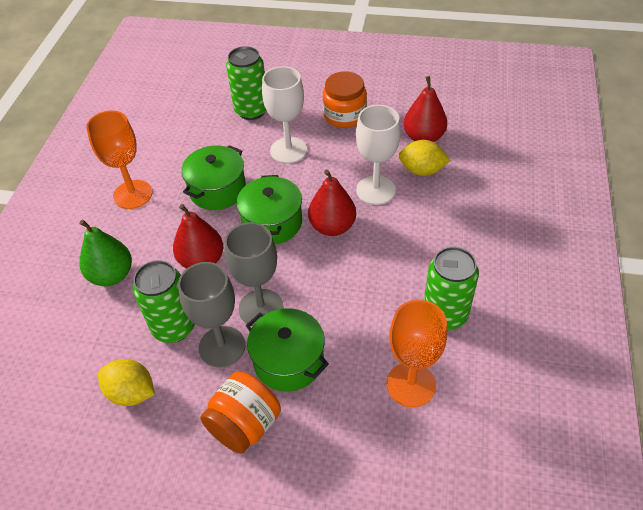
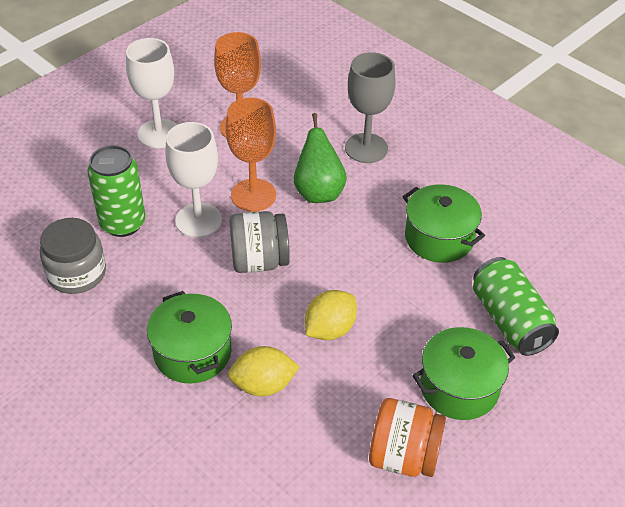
green can: [133,260,195,343] [226,46,266,120] [424,247,479,330] = 3 -> [88,145,146,237] [473,257,559,356] = 2
grey goblet: [178,262,245,367] [224,222,283,326] = 2 -> [345,52,395,163] = 1
grey jar: none = 0 -> [40,218,106,294] [230,211,290,273] = 2
orange jar: [200,372,281,454] [323,71,367,128] = 2 -> [369,398,446,477] = 1
red pear: [173,204,223,269] [308,169,356,236] [404,76,447,142] = 3 -> none = 0

